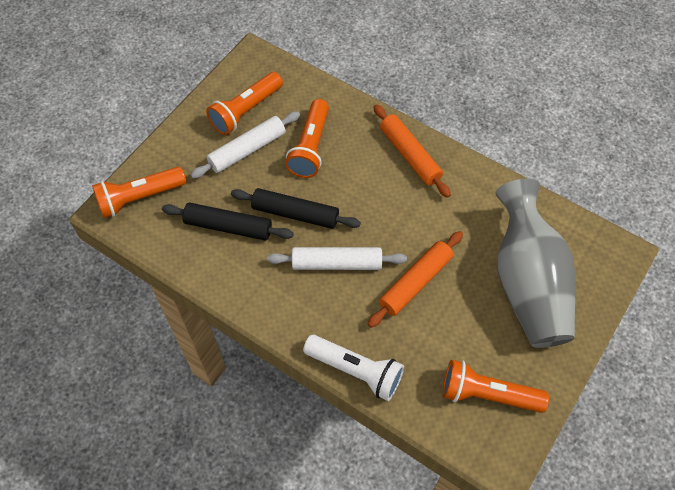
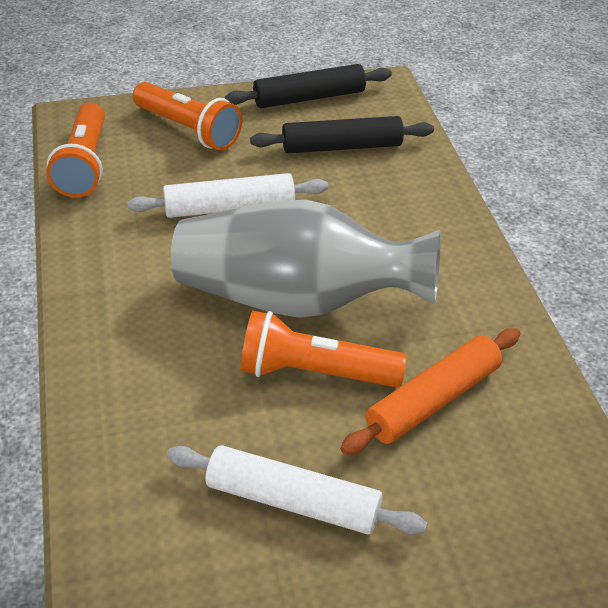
orange flashlight: [92,167,186,218] [206,72,283,135] [285,99,329,178] [443,360,549,413] = 4 -> [46,103,105,198] [133,82,242,151] [241,311,407,387] = 3
orange rolling pin: [368,231,463,328] [373,104,451,198] = 2 -> [340,328,520,455] = 1
white flashlight: [303,335,404,401] = 1 -> none = 0

